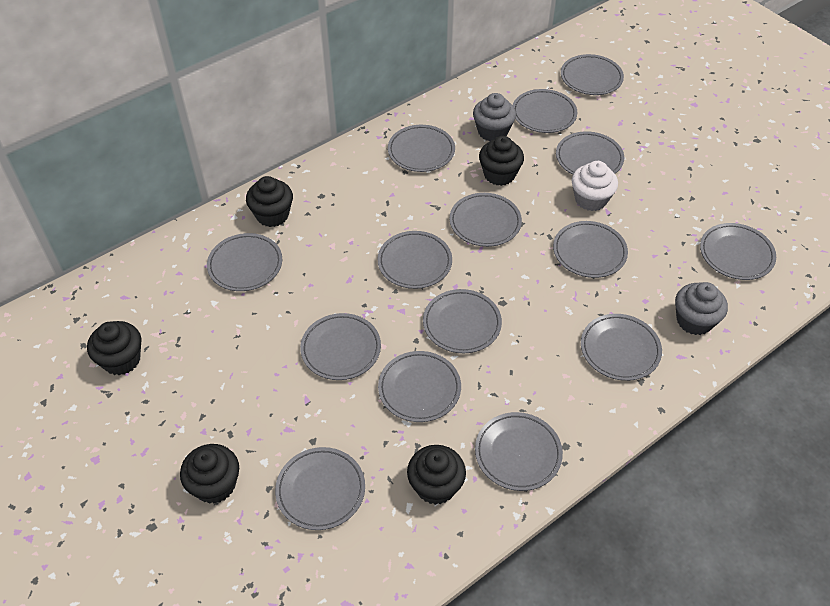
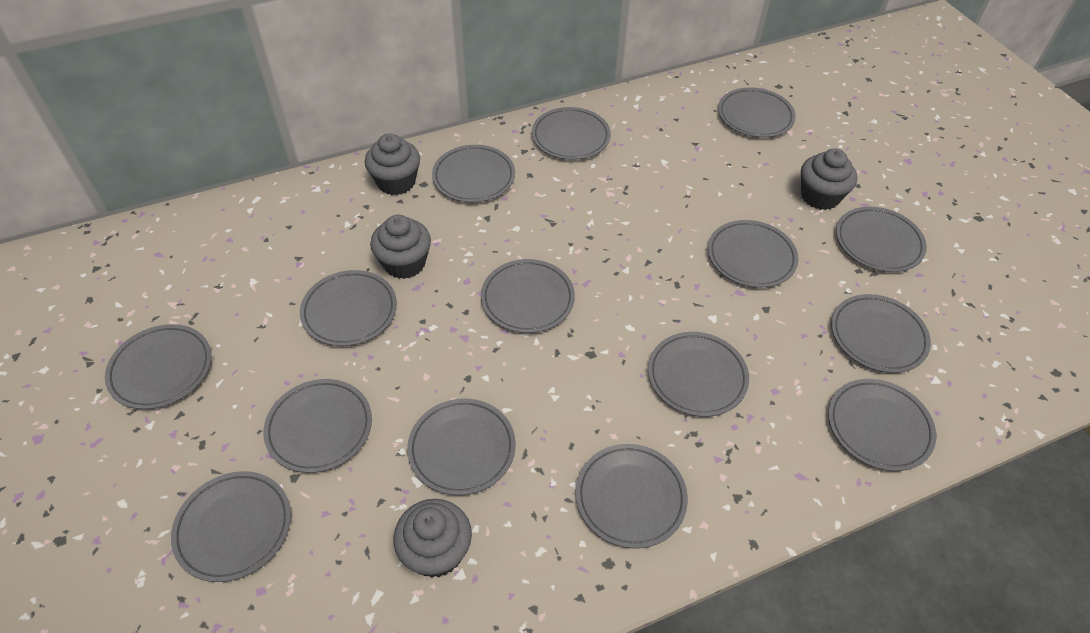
black cupcake: [87,321,141,375] [180,444,239,504] [246,176,293,227] [407,445,466,505] [479,136,524,186] = 5 -> none = 0
grey cupcake: [473,93,516,142] [675,282,728,335] = 2 -> [365,133,420,195] [370,215,431,279] [393,499,472,578] [801,148,857,210] = 4
white cupcake: [572,161,618,211] = 1 -> none = 0

